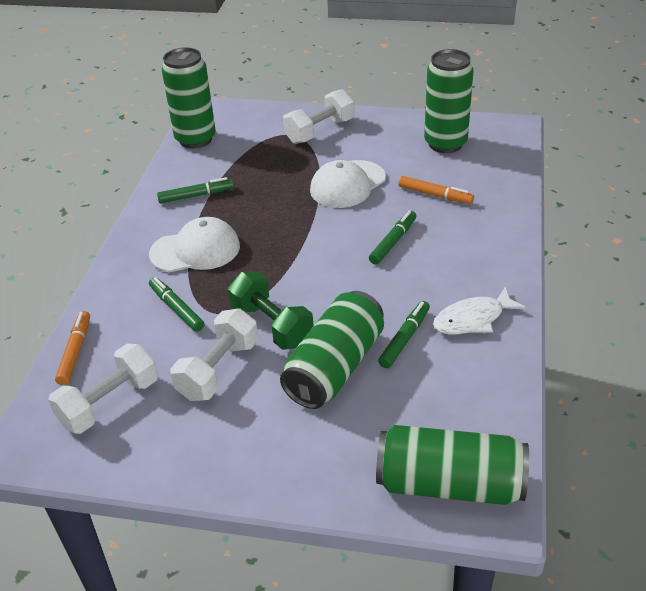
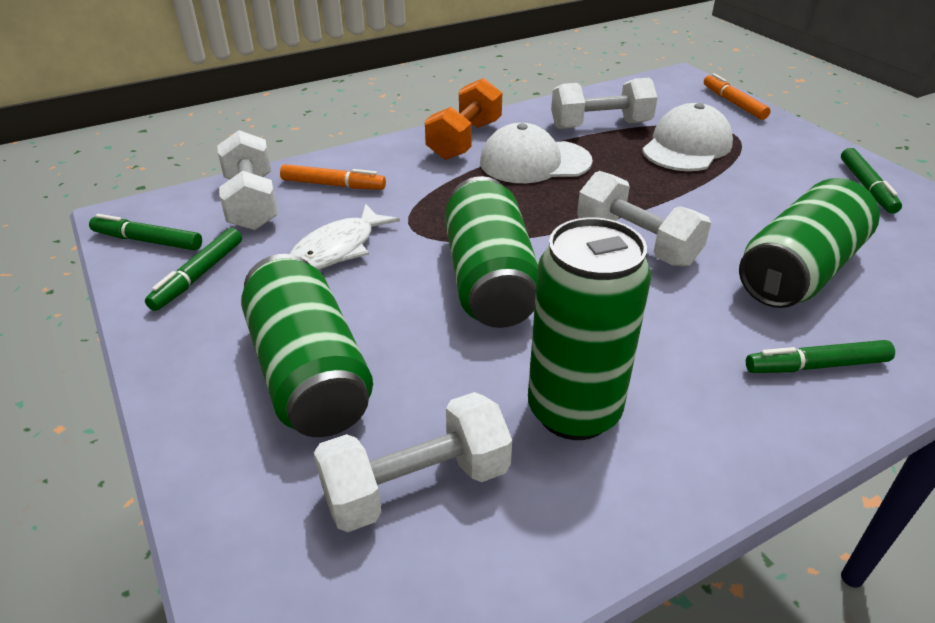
green dumbbell: [228,271,313,350] = 1 -> none = 0
orange dumbbell: none = 0 -> [425,78,502,160] = 1
white dumbbell: [48,343,158,434] [170,308,258,401] [283,89,354,144] = 3 -> [218,130,278,230] [314,392,512,532] [551,78,658,129] [577,171,711,267] = 4

